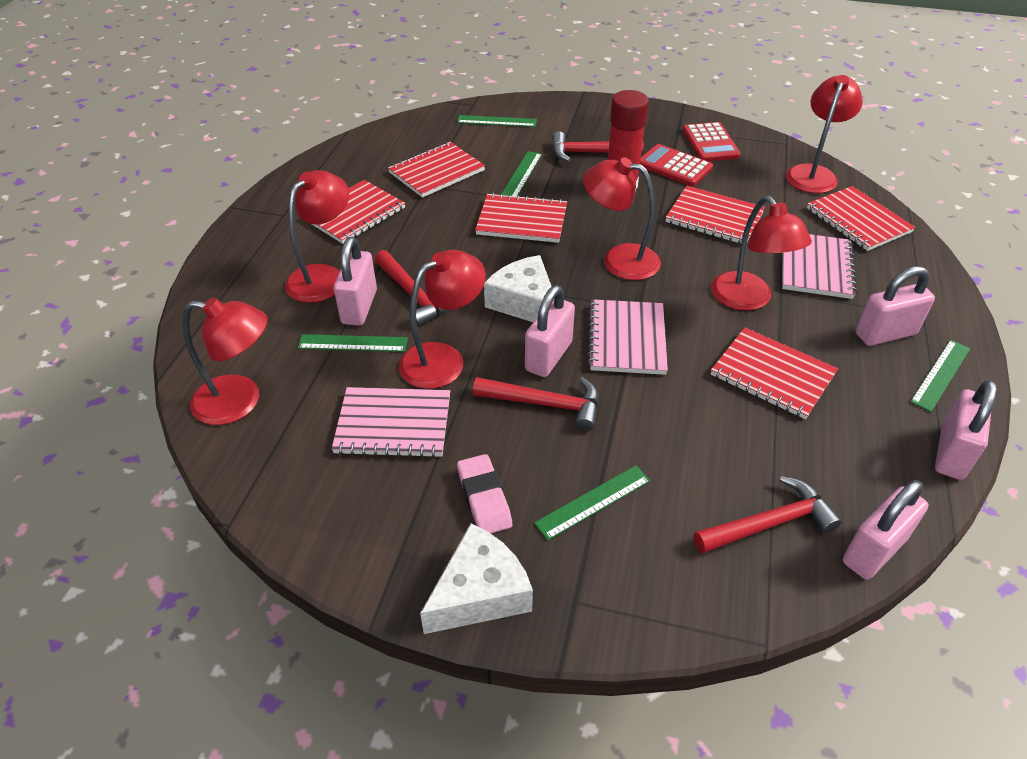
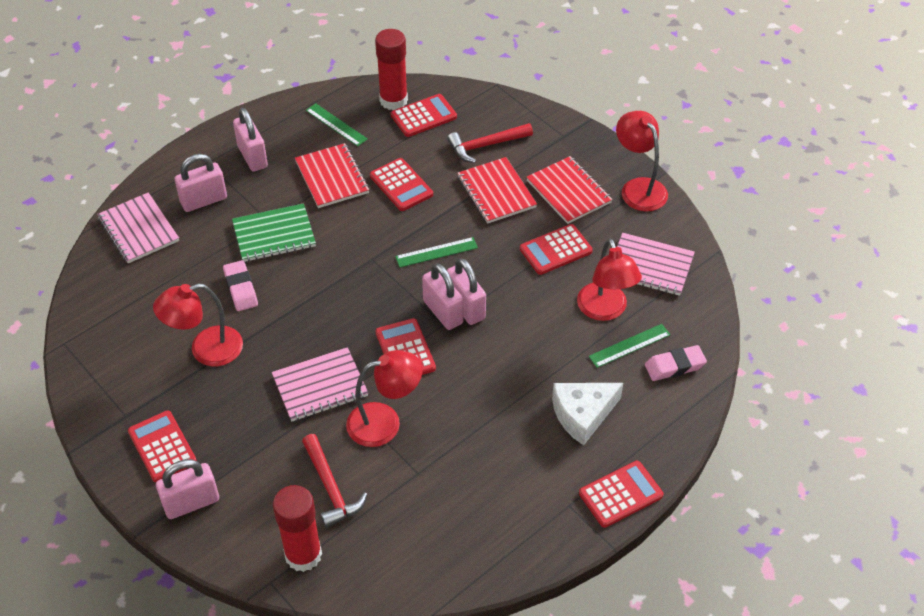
green notebook: none = 0 -> [232,203,316,262] = 1
green ruler: [298,334,408,352] [457,115,537,127] [502,151,542,196] [534,465,650,540] [910,340,970,412] = 5 -> [306,103,368,146] [395,237,478,267] [589,324,670,368] = 3
pink eraser: [457,454,512,533] = 1 -> [223,260,258,311] [645,345,707,381] = 2
red calculator: [640,144,713,186] [682,122,741,161] = 2 -> [128,410,197,482] [370,158,433,211] [375,318,436,375] [391,94,457,137] [520,224,593,275] [579,461,663,528] = 6
red glue stick: [608,90,649,191] = 1 -> [273,485,322,572] [375,29,408,110] = 2
red hammer: [375,250,447,327] [473,377,599,431] [552,131,644,162] [694,476,842,554] = 4 -> [302,434,367,528] [447,123,533,163] = 2
red lamp: [183,298,268,425] [285,170,349,303] [399,250,486,389] [583,157,661,280] [711,196,812,310] [786,75,863,193] = 6 -> [153,284,243,366] [346,350,423,447] [577,239,642,321] [616,111,668,211] = 4
red notebook: [312,180,405,244] [388,142,485,198] [475,193,567,243] [665,186,765,244] [711,328,838,419] [807,186,915,251] = 6 -> [295,143,369,208] [457,157,537,224] [526,156,613,224] = 3
white cheese: [420,523,533,634] [484,255,552,322] = 2 -> [552,383,623,445] = 1

